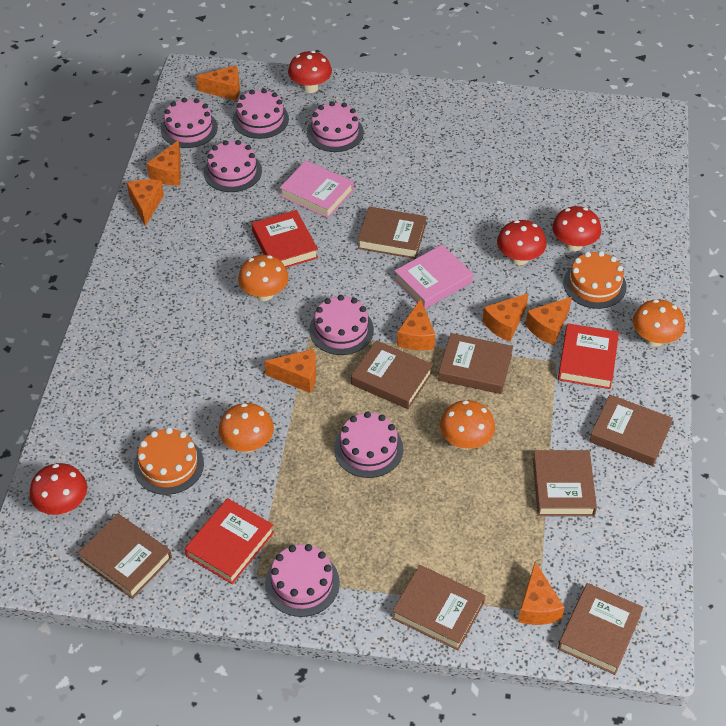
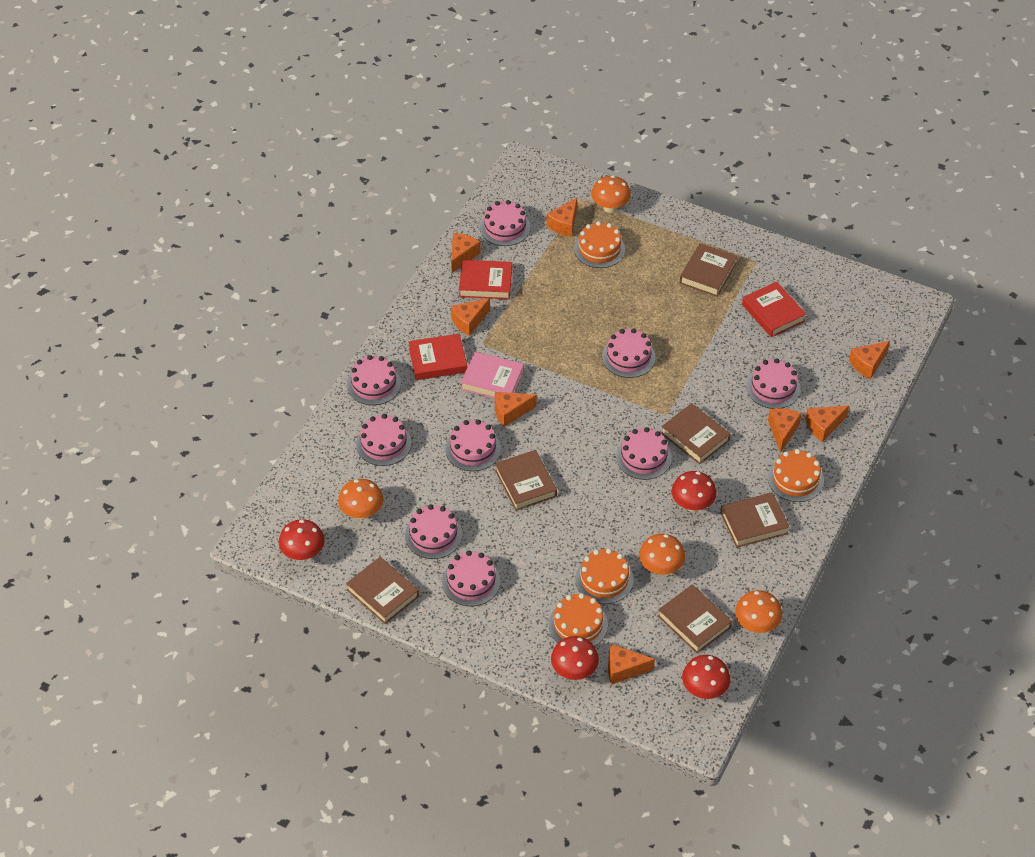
brown book: [78,514,172,599] [351,340,433,409] [358,207,426,259] [392,565,485,650] [438,333,513,394] [533,450,597,516] [558,583,643,675] [589,395,673,466] = 8 -> [346,557,419,624] [495,450,557,511] [658,584,732,653] [661,403,730,464] [679,243,737,297] [720,492,789,548] = 6
orange cake: [134,428,204,495] [563,251,627,309] = 2 -> [549,593,608,646] [574,221,625,268] [575,548,634,604] [768,449,824,502] = 4
pink book: [280,160,354,218] [394,245,473,309] = 2 -> [461,352,524,398] = 1
pink cake: [161,98,218,148] [203,140,262,192] [233,89,289,139] [265,544,340,617] [307,101,364,152] [309,295,374,355] [334,412,403,478] = 7 -> [347,355,401,405] [356,414,412,466] [405,504,462,559] [442,550,501,606] [446,420,501,471] [480,200,531,246] [602,328,655,378] [616,427,672,480] [746,358,801,409] = 9

